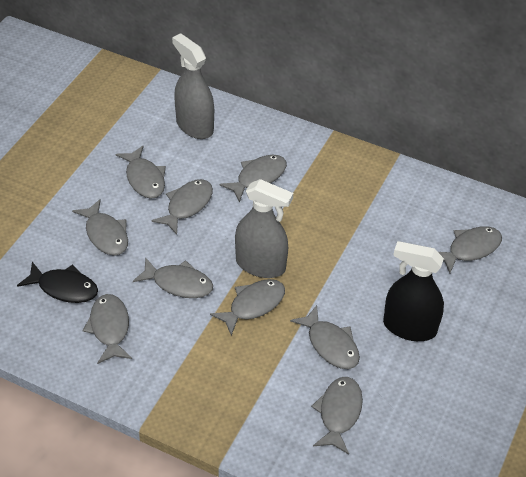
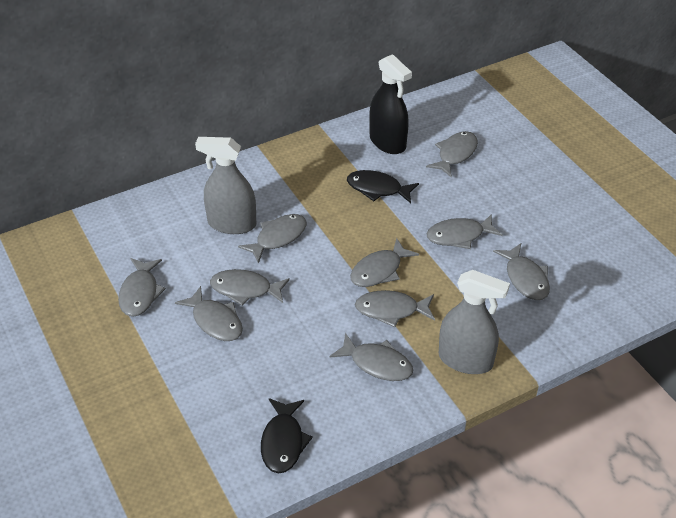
black fish: [17,262,98,303] = 1 -> [261,398,313,473] [347,170,419,203] = 2

